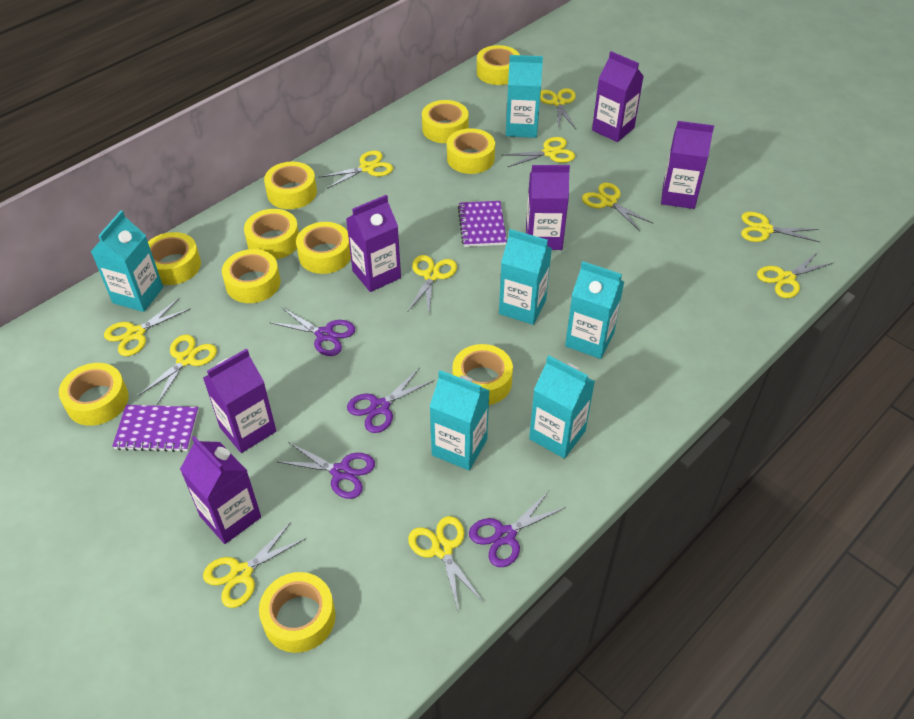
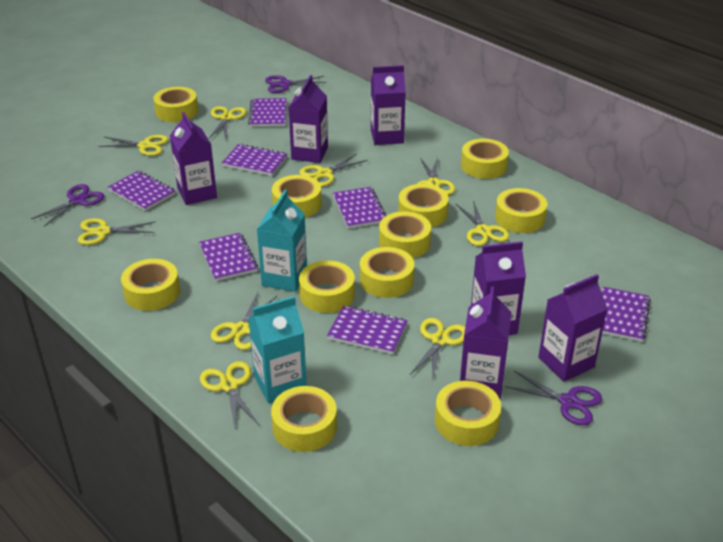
purple notebook: [112,405,199,452] [458,201,507,247] = 2 -> [108,171,175,211] [199,233,258,281] [222,144,287,176] [248,98,286,127] [327,306,408,354] [333,187,387,228] [602,287,651,342] = 7
purple scissors: [269,307,355,356] [278,442,375,499] [347,367,435,433] [469,491,566,567] = 4 -> [31,184,104,227] [265,75,327,93] [505,371,602,425] = 3
turquoise carton: [91,210,163,312] [429,370,490,470] [499,229,552,325] [506,55,543,138] [529,355,595,459] [565,261,624,359] = 6 -> [248,296,307,403] [257,190,307,292] = 2
yellow scissors: [104,298,191,356] [138,335,217,405] [203,522,306,608] [320,150,393,189] [407,255,457,316] [408,516,484,610] [503,137,575,167] [540,88,576,129] [582,183,654,231] [741,212,820,242] [757,252,833,298] = 11 -> [78,218,156,245] [98,135,168,156] [200,361,259,428] [209,106,247,139] [211,292,277,350] [300,153,368,187] [410,318,465,381] [417,157,455,195] [455,200,509,246] = 9

